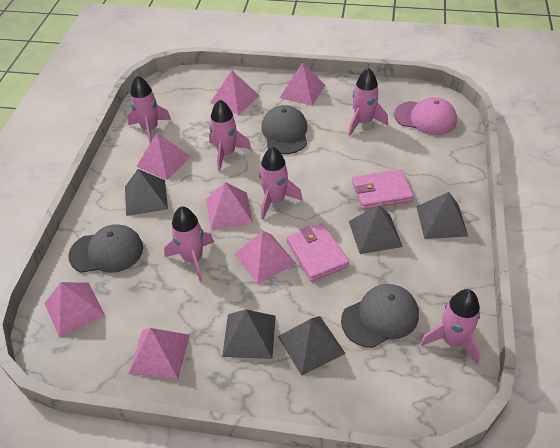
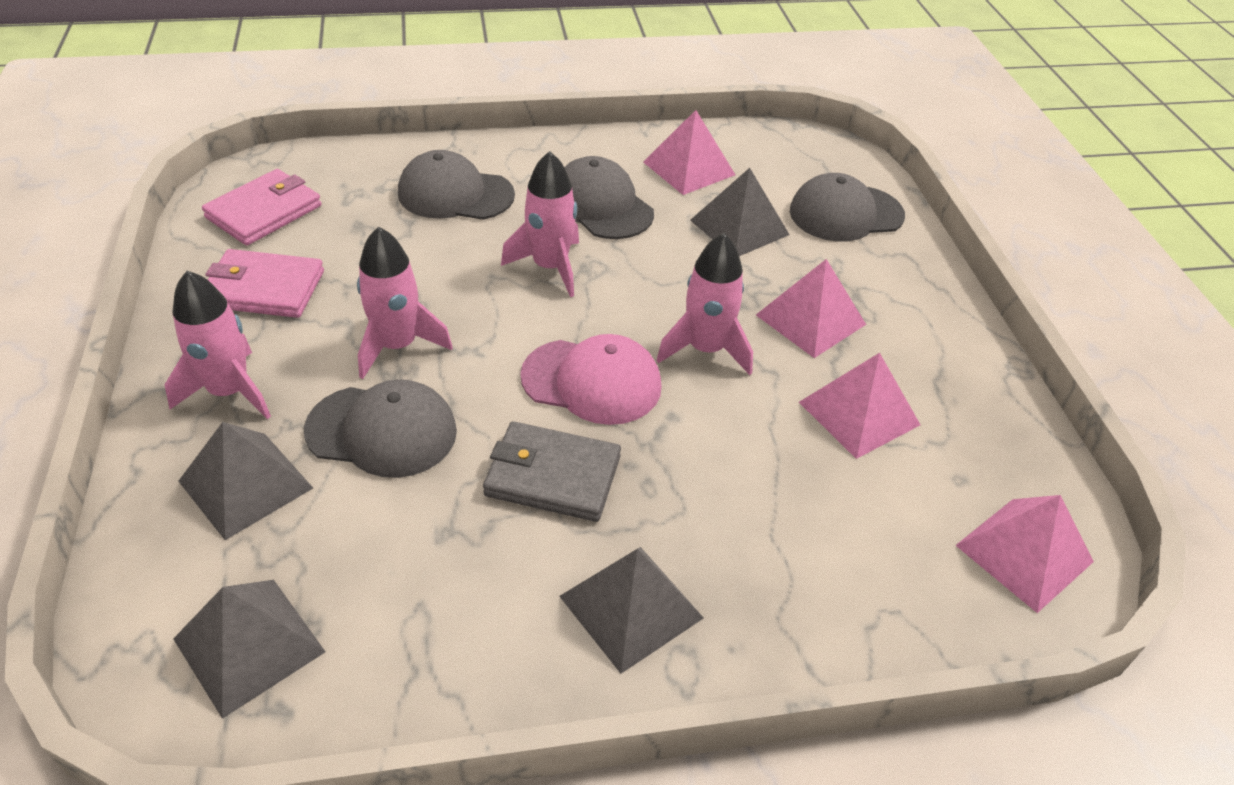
grey cap: [68,224,143,273] [261,105,307,154] [341,284,419,348] = 3 -> [304,379,457,478] [398,150,515,220] [564,156,654,239] [790,173,905,241] = 4
grey pyramid: [125,169,168,216] [222,309,276,359] [278,316,346,376] [349,205,403,254] [416,192,468,239] = 5 -> [173,580,326,719] [179,422,313,540] [559,547,704,674] [690,168,790,256] = 4
grey wallet: none = 0 -> [483,421,621,522] = 1
pink pyramid: [44,282,105,338] [129,328,189,379] [136,133,191,180] [206,182,253,230] [210,71,260,115] [235,230,296,284] [280,62,325,106] = 7 -> [643,110,735,195] [756,259,866,358] [799,353,920,459] [955,495,1094,613] = 4
pink rocket: [127,76,171,143] [164,206,214,282] [209,99,252,172] [259,146,303,220] [349,68,388,136] [420,289,480,365] = 6 -> [165,271,271,419] [357,226,453,379] [501,151,579,297] [656,233,753,375] = 4

